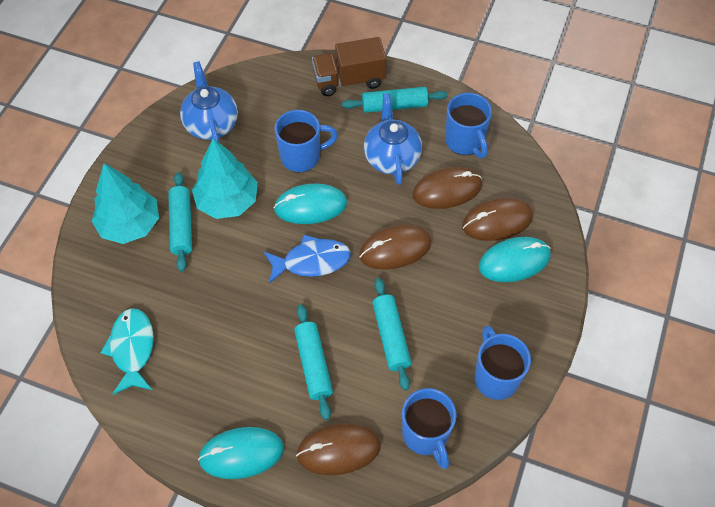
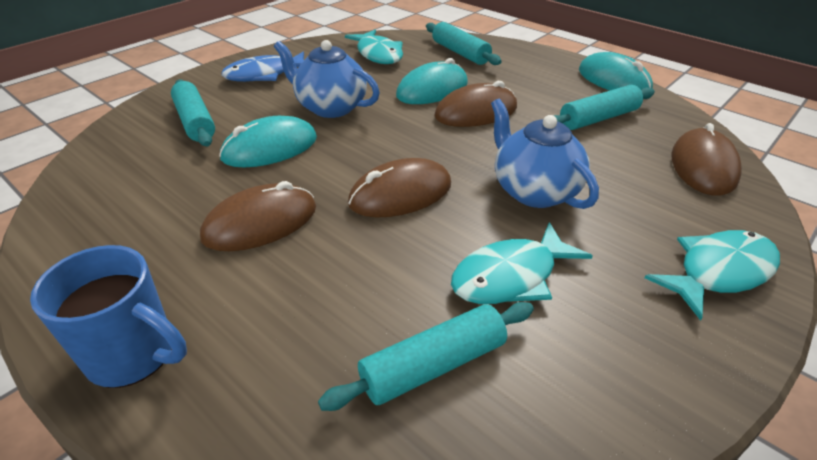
blue mug: [274,110,338,173] [402,388,457,469] [445,93,492,158] [474,325,531,400] = 4 -> [30,245,187,388] = 1
brown truck: [312,37,387,96] = 1 -> none = 0
turquoise fish: [100,308,154,395] = 1 -> [345,30,403,64] [451,222,593,304] [645,230,780,321] = 3
turquoise tree: [92,163,159,244] [192,138,258,219] = 2 -> none = 0

